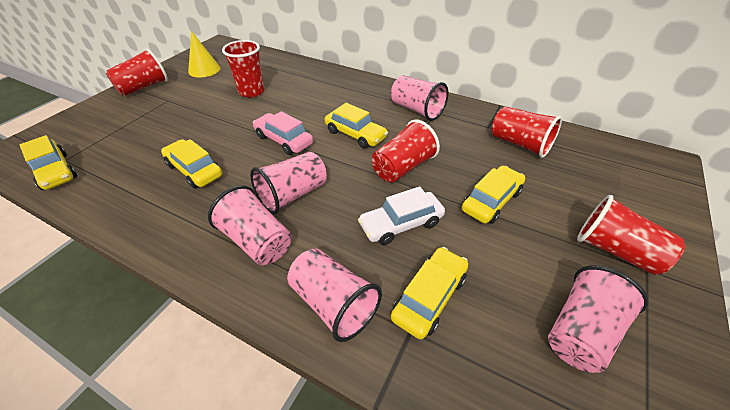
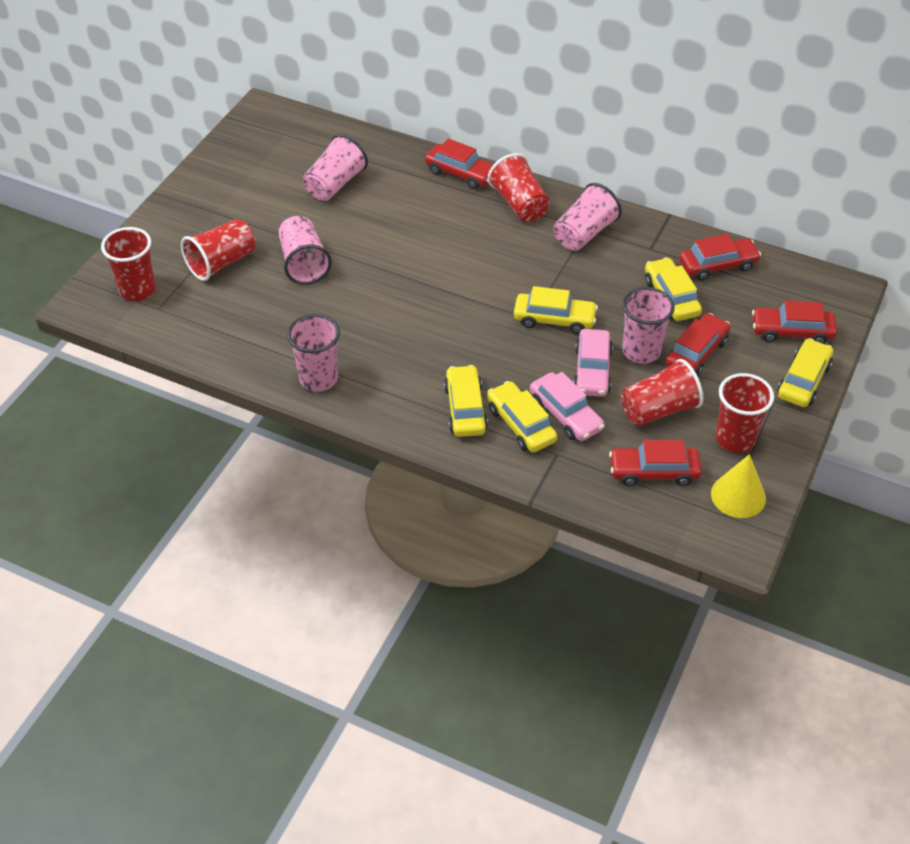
pink car: [253,111,313,155] = 1 -> [530,372,605,441] [573,329,613,397] = 2
red car: none = 0 -> [425,138,494,189] [609,440,702,486] [665,313,731,376] [679,234,761,281] [752,301,837,344] = 5
white car: [358,186,445,245] = 1 -> none = 0

